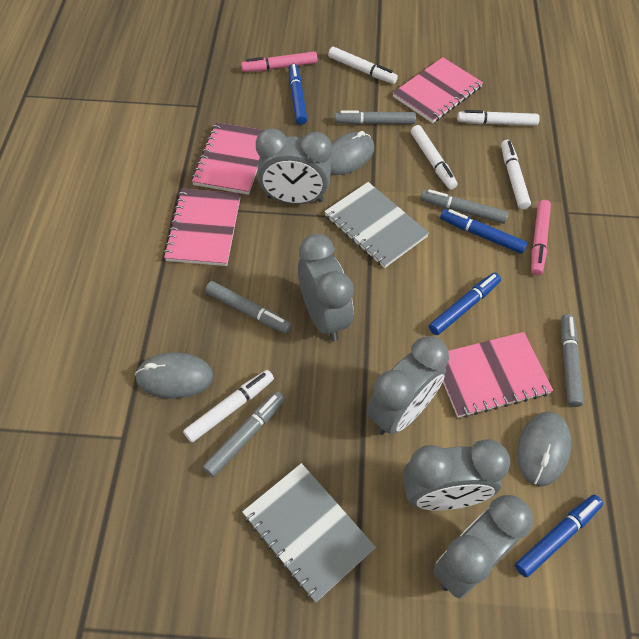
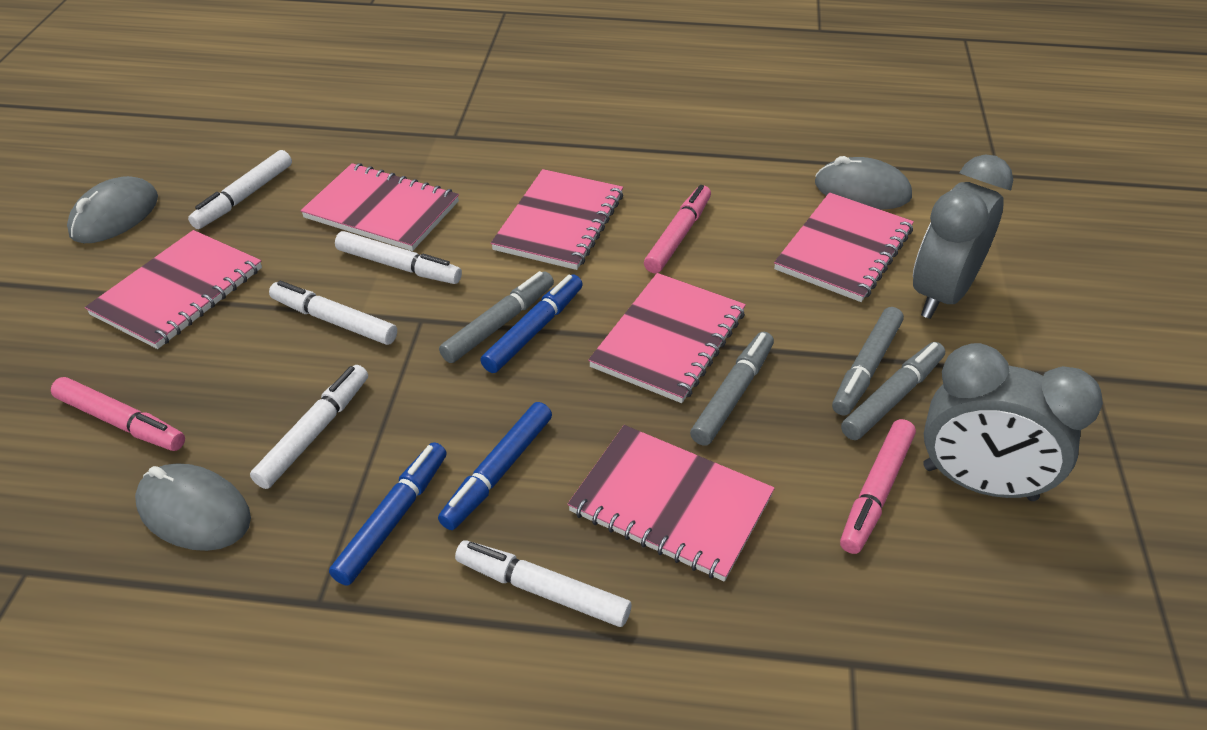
blue marker: [289,64,307,125] [429,273,501,335] [440,209,528,254] [515,495,603,577] = 4 -> [329,442,447,586] [438,402,552,530] [480,274,583,373] = 3
grey clock: [256,128,332,204] [298,234,354,341] [367,336,449,435] [403,439,510,511] [433,495,533,599] = 5 -> [913,154,1013,319] [923,343,1103,501] = 2
grey marker: [203,391,285,477] [205,281,292,334] [335,110,416,125] [420,189,509,224] [561,314,584,407] = 5 -> [439,271,554,363] [690,332,774,446] [832,307,904,415] [841,342,945,440] = 4
grey notebook: [242,463,376,603] [324,182,429,268] = 2 -> none = 0
pink marker: [241,51,318,72] [531,200,551,275] = 2 -> [51,377,185,451] [644,185,711,273] [840,419,916,554] = 3
pink notebook: [164,189,241,266] [192,122,264,195] [393,57,483,123] [443,332,553,418] = 4 -> [85,230,262,349] [300,163,459,251] [491,169,623,270] [568,425,775,581] [588,273,746,403] [774,192,914,302] = 6

